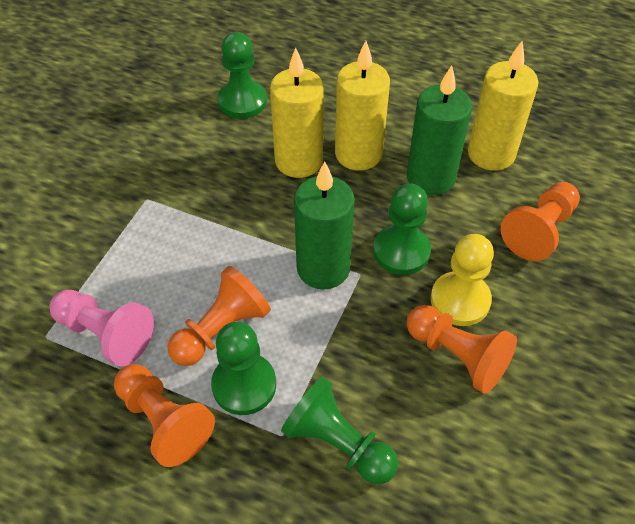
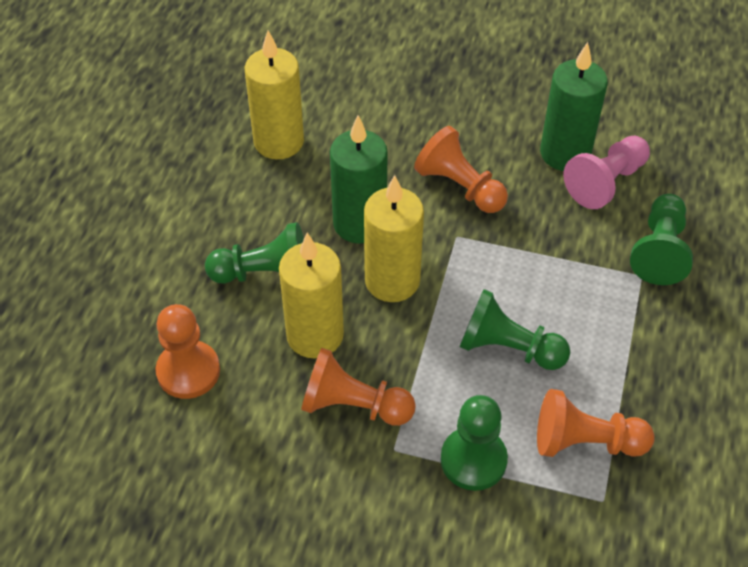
yellow pawn: [431,234,494,326] = 1 -> none = 0

